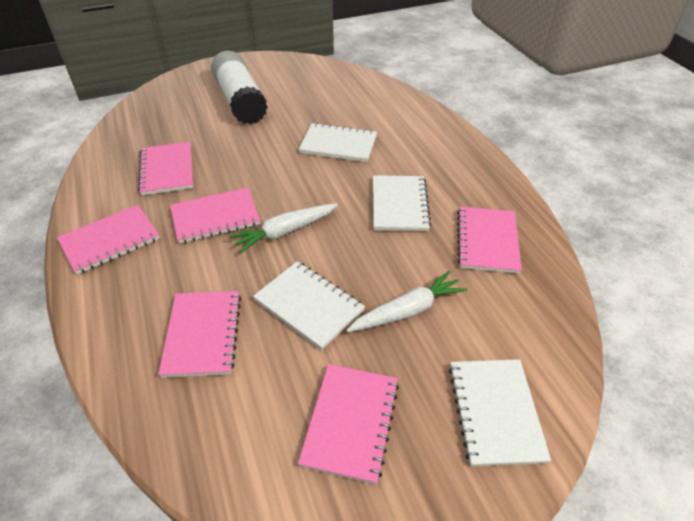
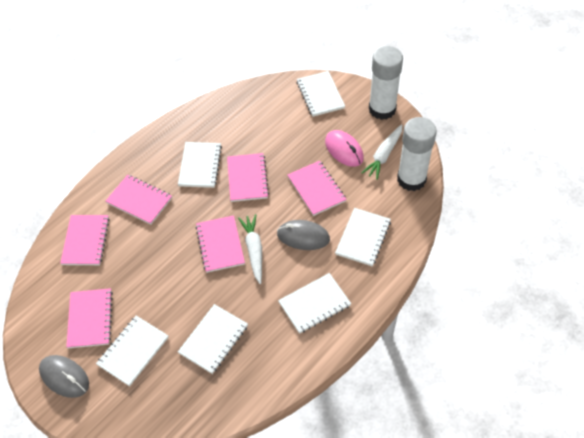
grey mouse: none = 0 -> [39,355,89,398] [277,220,330,250] = 2
pink mouse: none = 0 -> [325,130,364,167] = 1
white glue stick: [211,51,268,125] = 1 -> [369,46,403,120] [397,117,437,191] = 2
white notebook: [253,261,365,350] [299,123,377,162] [373,175,431,231] [449,359,551,467] = 4 -> [96,316,169,386] [178,142,222,188] [178,304,248,374] [278,273,351,334] [296,71,345,117] [335,208,391,266] = 6

